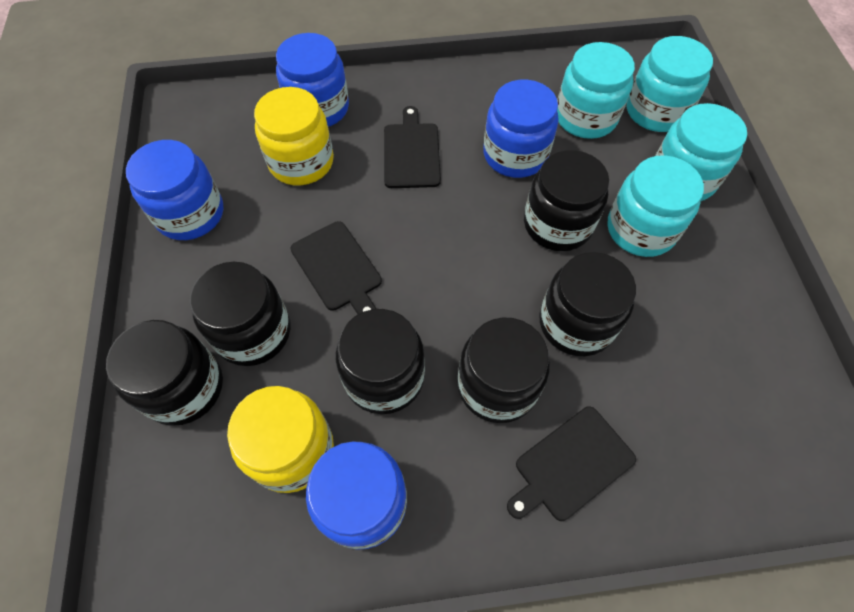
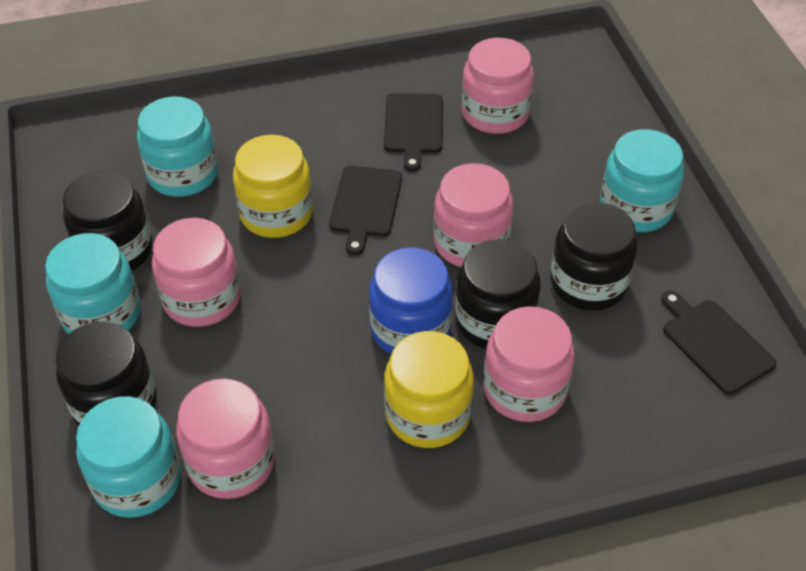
black jar: [106,320,223,426] [190,262,291,366] [336,309,425,414] [457,317,550,423] [524,150,609,251] [539,252,636,357] = 6 -> [56,321,157,426] [63,171,153,271] [455,239,541,349] [550,202,637,311] = 4
blue jar: [126,140,223,240] [276,33,349,127] [306,441,407,550] [483,79,559,178] = 4 -> [369,247,453,354] = 1
pink jar: none = 0 -> [152,218,241,327] [176,378,275,499] [433,163,513,267] [462,38,534,134] [484,306,575,422] = 5

